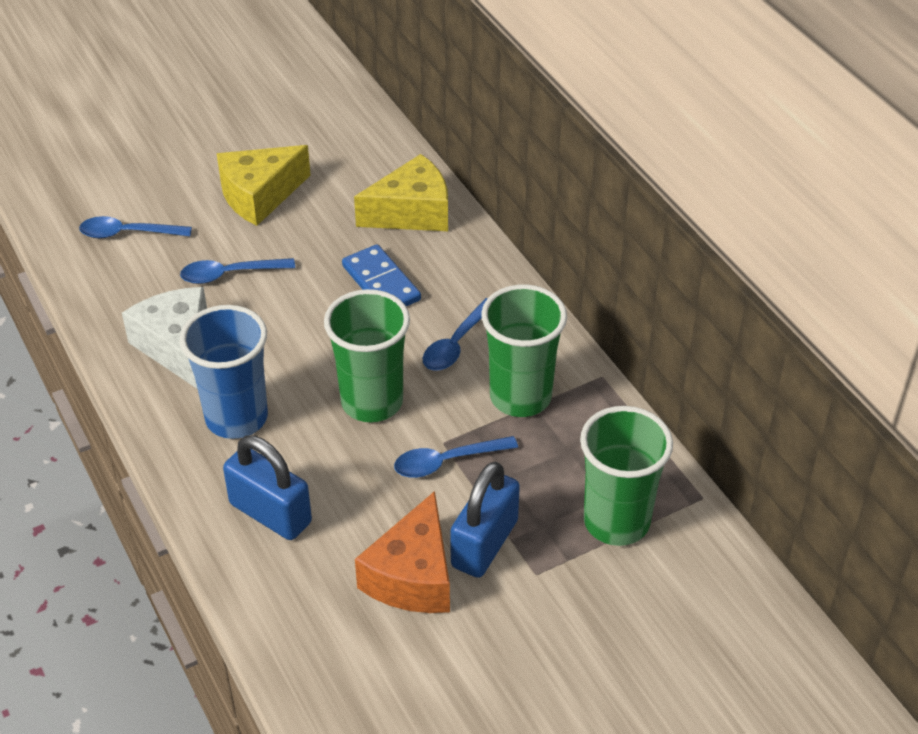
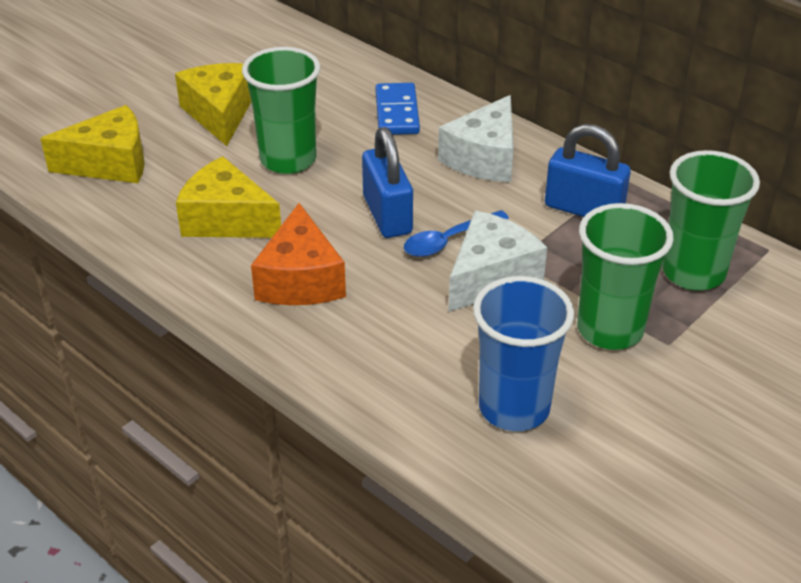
blue spoon: [79,216,192,238] [180,258,295,284] [394,436,518,478] [423,298,488,371] = 4 -> [404,210,509,257] = 1
white cheese: [122,287,207,388] = 1 -> [438,95,514,182] [448,211,547,312] = 2
yellow cheese: [217,145,311,226] [354,154,448,231] = 2 -> [40,105,145,183] [175,63,251,146] [176,156,281,238] = 3

